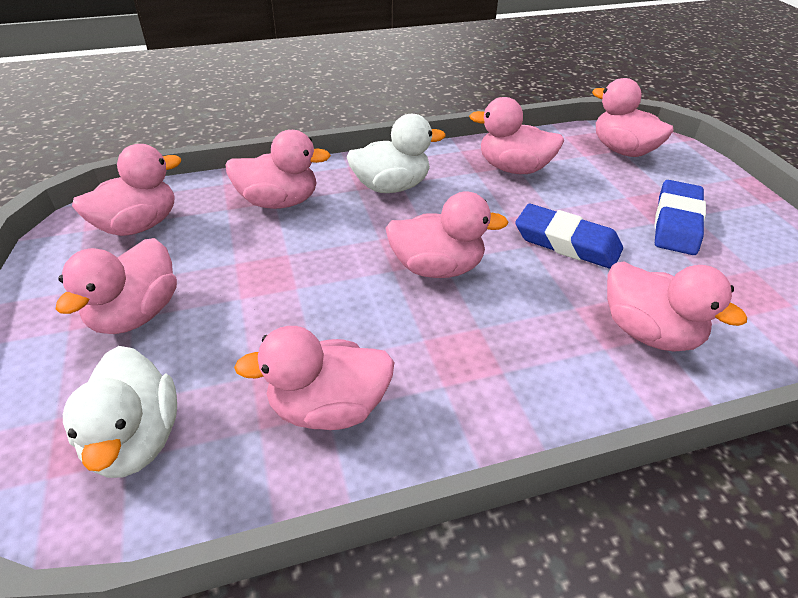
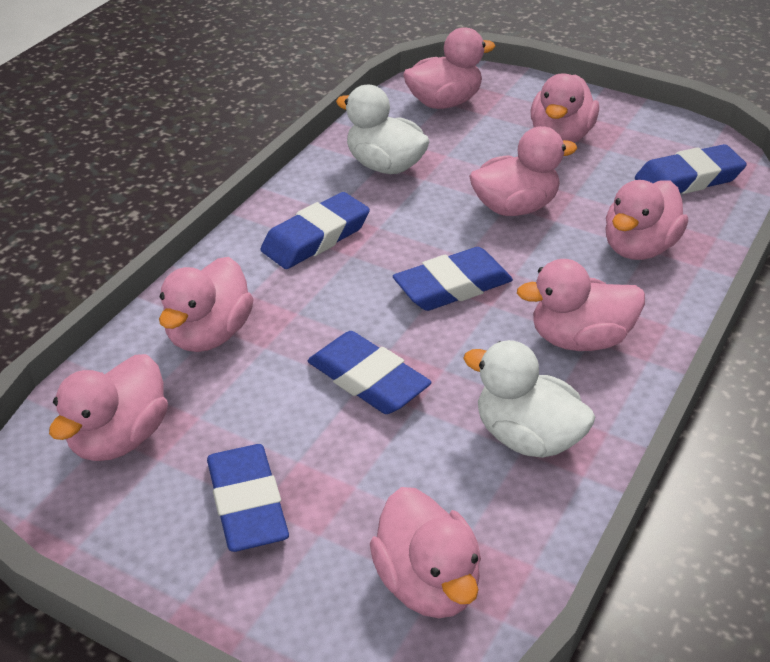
blue eraser: [515,204,623,269] [654,180,706,255] = 2 -> [207,444,289,552] [261,192,370,269] [308,331,432,414] [393,247,513,311] [635,144,747,194] = 5

